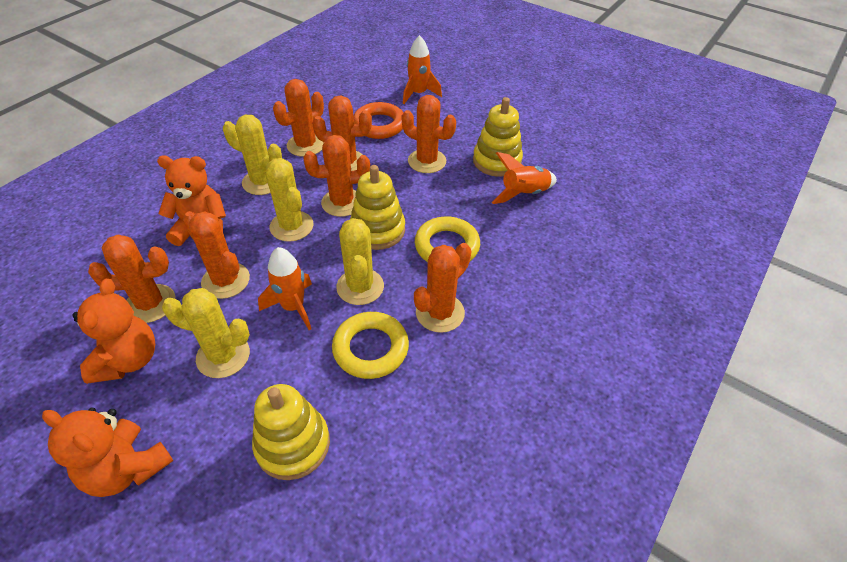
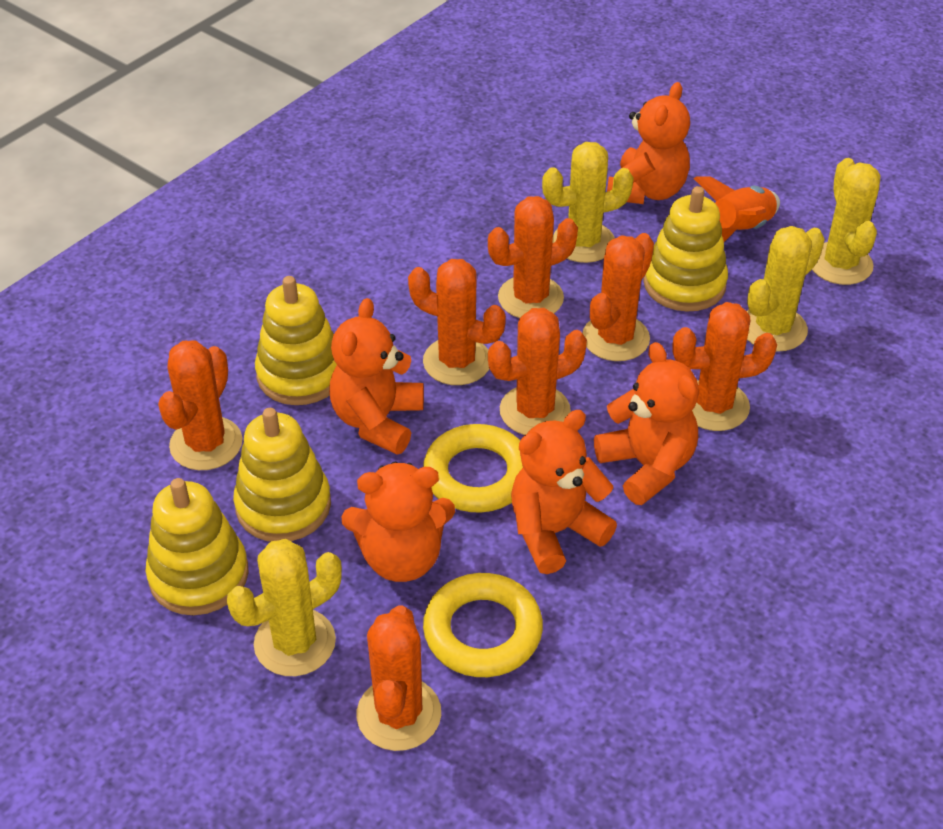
orange ring: [353,102,404,139] = 1 -> none = 0
orange rocket: [258,247,312,330] [403,35,442,104] [492,152,557,204] = 3 -> [694,177,780,242] = 1
orange teddy bear: [42,407,173,497] [72,279,155,384] [157,155,226,246] = 3 -> [329,298,424,455] [341,462,455,582] [511,410,617,574] [594,342,699,505] [607,82,690,204] = 5
yellow stacking toy: [252,384,330,480] [350,165,405,250] [473,97,523,177] = 3 -> [145,478,249,615] [233,408,331,542] [255,276,337,405] [643,186,728,312] = 4

